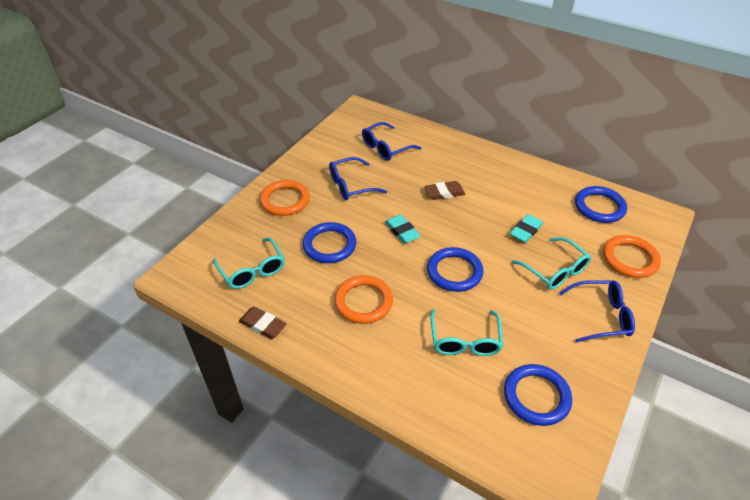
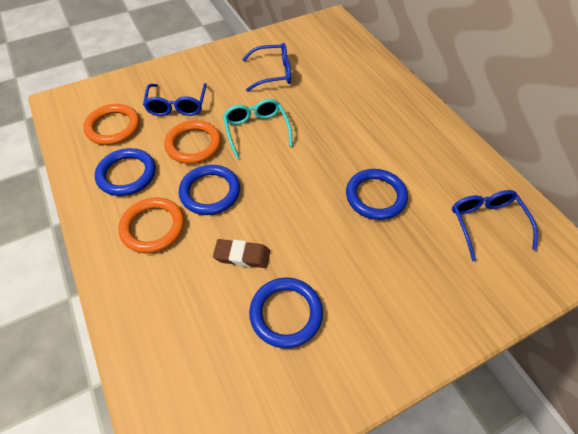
brown eraser: [239,307,287,339] [424,181,465,200] = 2 -> [213,239,270,268] = 1
turquoise eraser: [385,215,421,244] [510,214,543,243] = 2 -> none = 0
turquoise glasses: [213,238,285,289] [430,309,503,356] [512,237,591,290] = 3 -> [223,99,293,159] = 1

